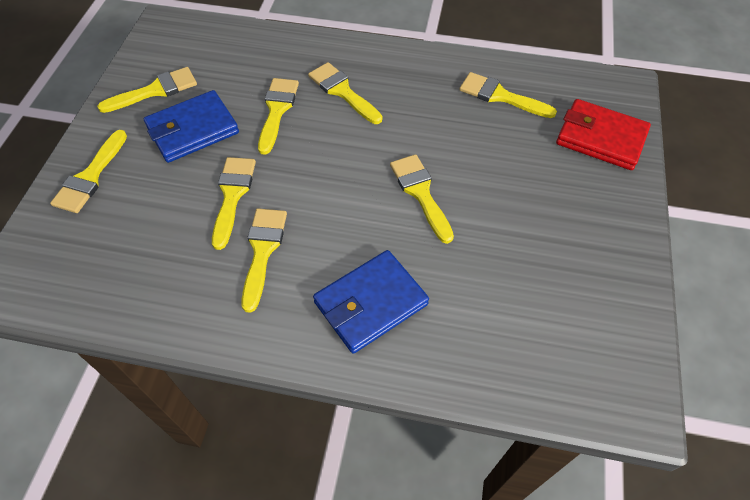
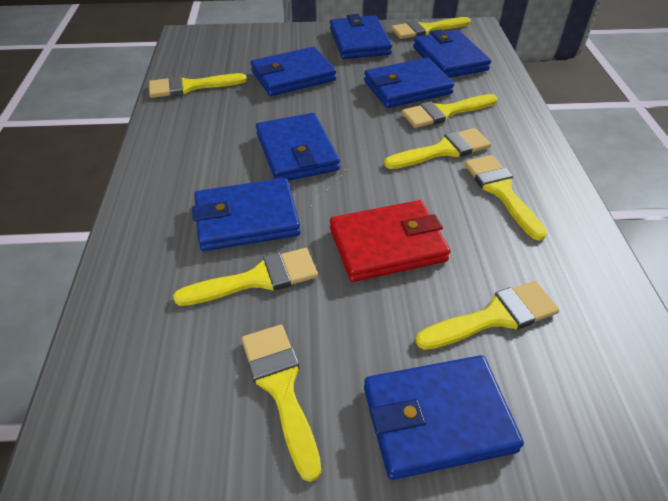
blue wallet: [144,90,239,163] [313,250,429,354] = 2 -> [192,178,300,251] [251,47,336,96] [256,113,340,181] [330,14,392,59] [364,58,454,108] [364,355,524,480] [413,29,491,78] = 7

